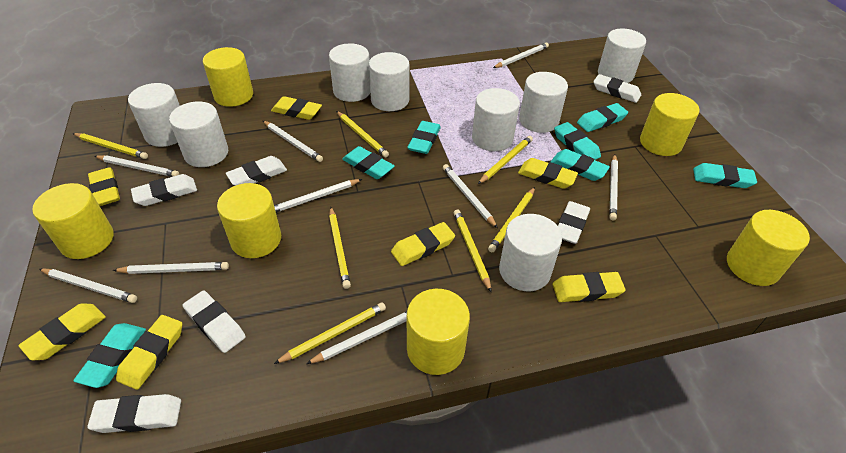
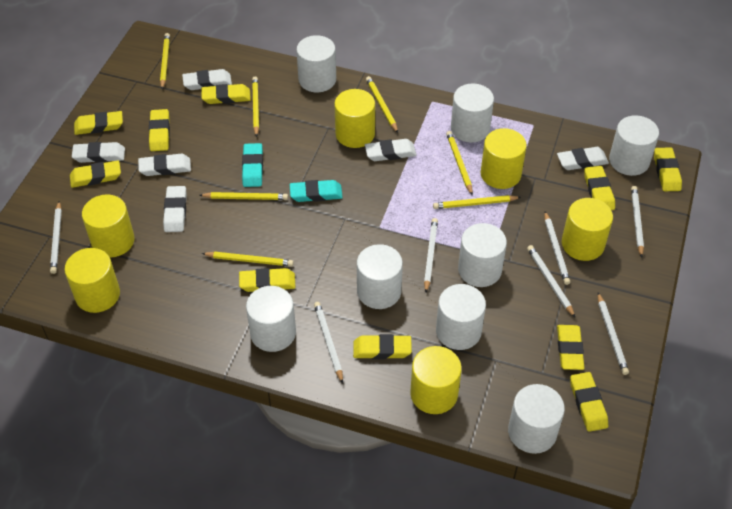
turquoise eraser: [73,323,146,388] [342,146,395,179] [407,121,441,154] [551,149,610,181] [554,122,601,160] [577,103,628,132] [693,163,757,188] = 7 -> [242,143,263,187] [290,180,343,202] = 2
white pencil: [39,268,137,303] [95,155,179,177] [113,262,229,274] [263,121,323,162] [274,179,362,213] [306,311,407,364] [443,164,498,228] [493,43,549,68] [609,154,618,220] = 9 -> [50,201,62,274] [314,302,343,383] [424,218,438,292] [527,245,575,317] [544,212,570,285] [598,293,629,375] [631,186,644,258] = 7
yellow eraser: [18,303,106,360] [88,167,120,206] [116,315,182,390] [271,96,322,120] [391,222,455,266] [518,158,578,189] [552,272,626,302] = 7 -> [70,160,121,188] [74,111,123,135] [149,109,170,151] [201,84,251,104] [239,268,295,292] [353,334,412,359] [557,325,584,370] [570,372,608,432] [584,166,615,210] [654,147,682,191] = 10

